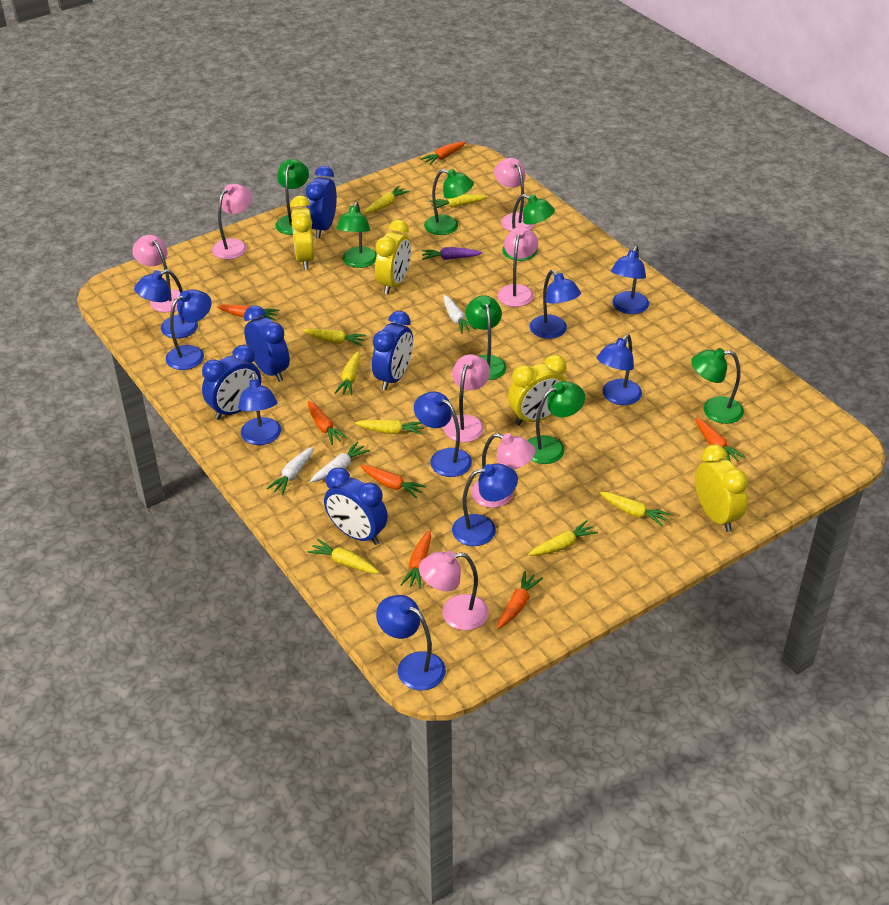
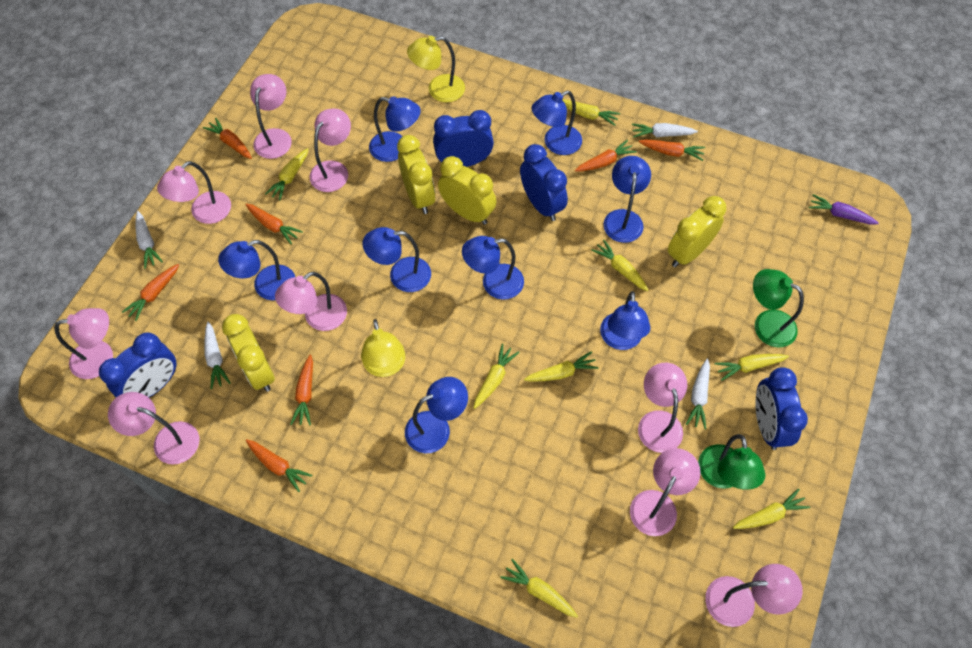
blue clock: [202,345,261,420] [244,305,290,382] [306,166,337,238] [324,468,388,545] [372,311,413,390] = 5 -> [99,333,177,398] [433,110,494,167] [520,144,568,221] [755,367,808,450] = 4
blue lamp: [134,269,198,339] [166,289,211,370] [238,373,281,445] [376,595,446,690] [414,392,472,477] [452,463,518,546] [530,270,581,339] [597,334,642,405] [611,246,649,314] = 9 -> [218,240,295,300] [362,227,431,292] [369,96,421,162] [405,377,468,453] [462,236,524,300] [531,91,582,155] [600,291,651,350] [603,156,651,243] = 8
green lamp: [275,159,309,235] [336,202,377,268] [424,169,474,235] [465,295,507,380] [502,194,555,261] [528,381,585,464] [691,348,744,424] = 7 -> [698,434,765,490] [753,269,804,348] = 2
pink lamp: [132,234,180,312] [212,184,252,260] [419,551,489,630] [444,354,490,442] [471,433,535,508] [494,158,535,231] [497,227,538,307] = 7 -> [54,308,113,379] [108,392,199,465] [157,161,231,224] [250,74,292,159] [275,272,347,331] [309,108,351,192] [630,448,701,536] [638,363,687,453] [705,564,803,627] = 9
white carrot: [266,447,314,495] [310,442,370,483] [444,295,477,334] = 3 -> [135,211,163,269] [204,322,231,389] [632,123,698,138] [686,359,710,429] = 4
yellow lamp: none = 0 -> [361,319,405,377] [407,36,465,102] = 2

